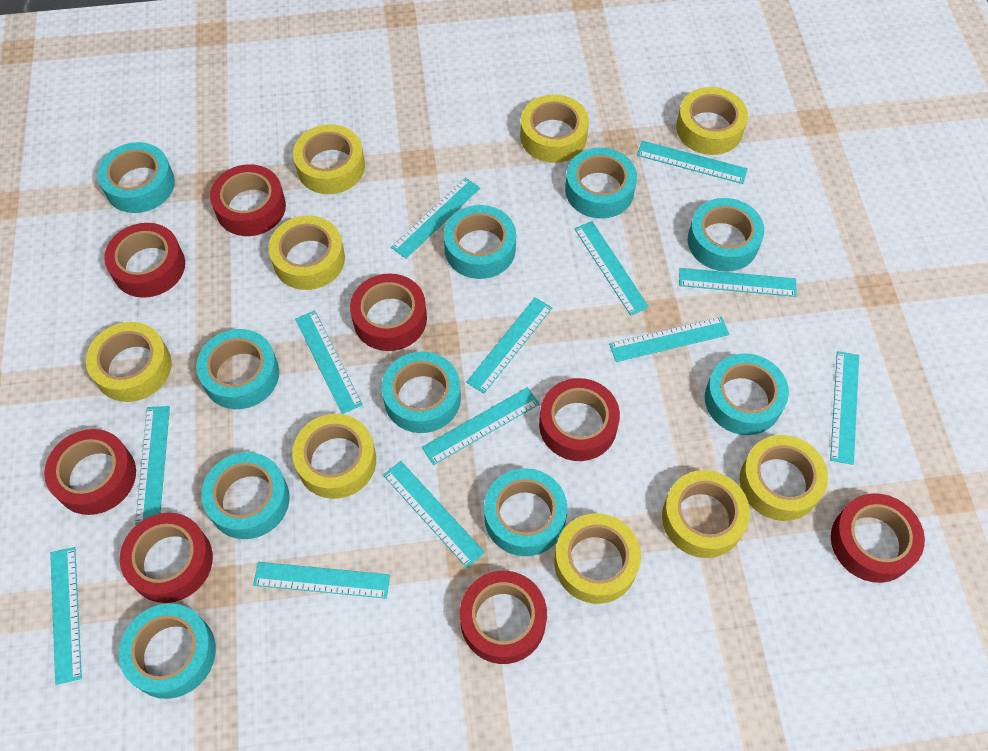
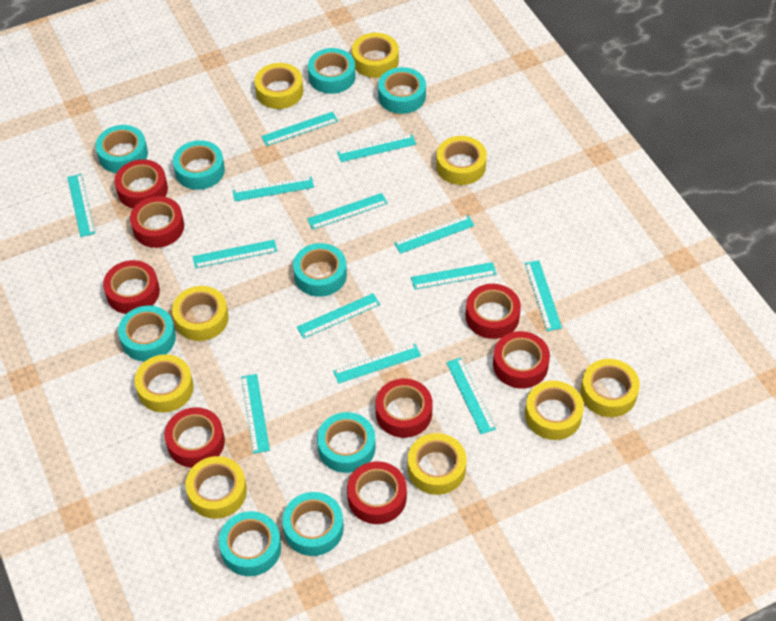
turquoise tape: [97,142,175,213] [119,603,216,699] [196,329,279,409] [201,452,290,539] [382,351,461,433] [444,205,516,279] [484,468,567,556] [565,147,637,219] [688,198,764,272] [705,353,789,435] = 10 -> [95,125,148,173] [118,306,176,361] [173,140,225,190] [219,511,281,576] [282,492,344,556] [293,243,347,297] [308,48,356,94] [317,412,376,473] [378,67,426,114] = 9

